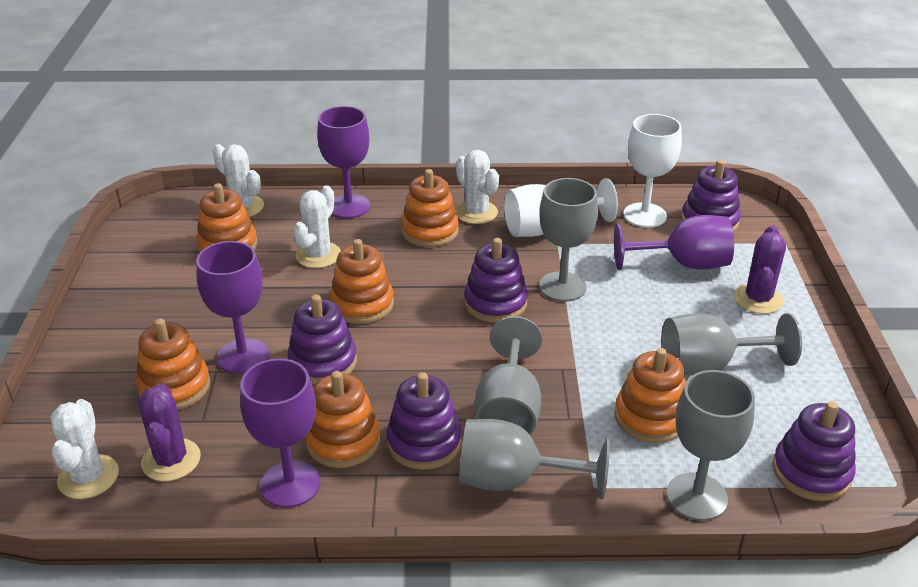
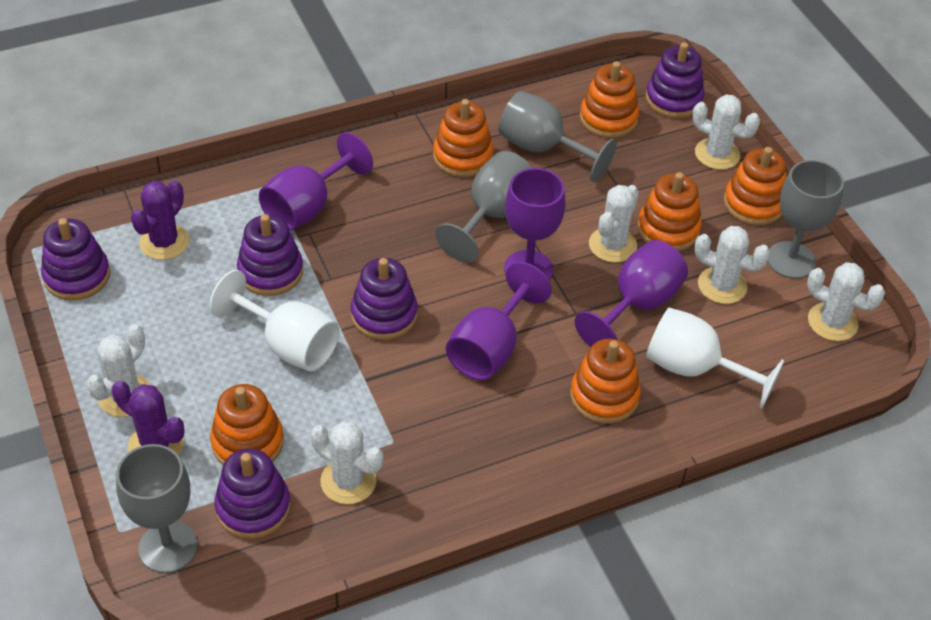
grey goblet: [459,419,610,500] [475,316,542,435] [539,178,598,302] [661,313,802,375] [666,370,755,521] = 5 -> [116,444,198,573] [435,151,532,263] [499,91,617,182] [767,160,844,279] = 4
white cactus: [51,399,119,499] [213,144,264,217] [293,185,341,268] [456,150,499,224] = 4 -> [87,324,150,417] [311,421,383,504] [589,185,639,263] [692,95,760,170] [694,226,770,304] [807,262,885,341] = 6

